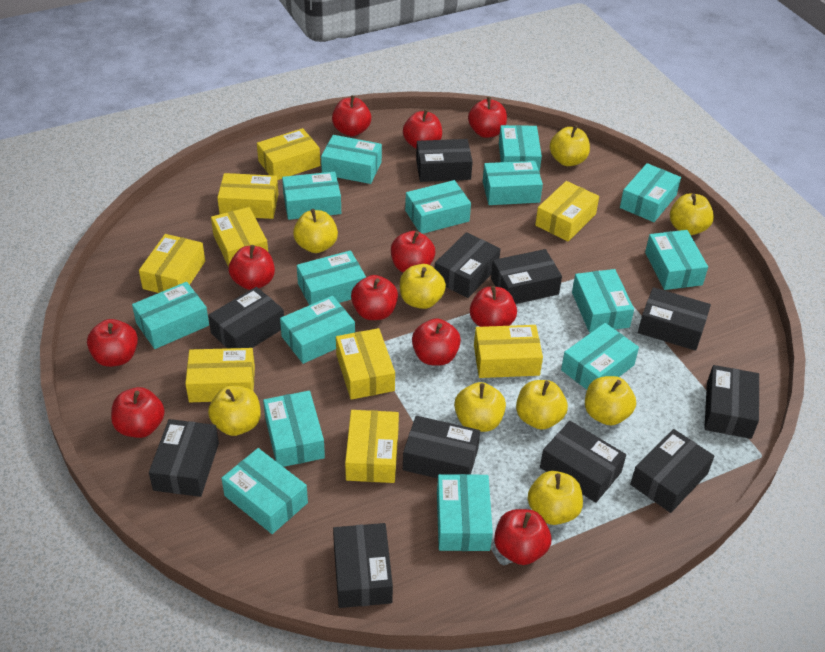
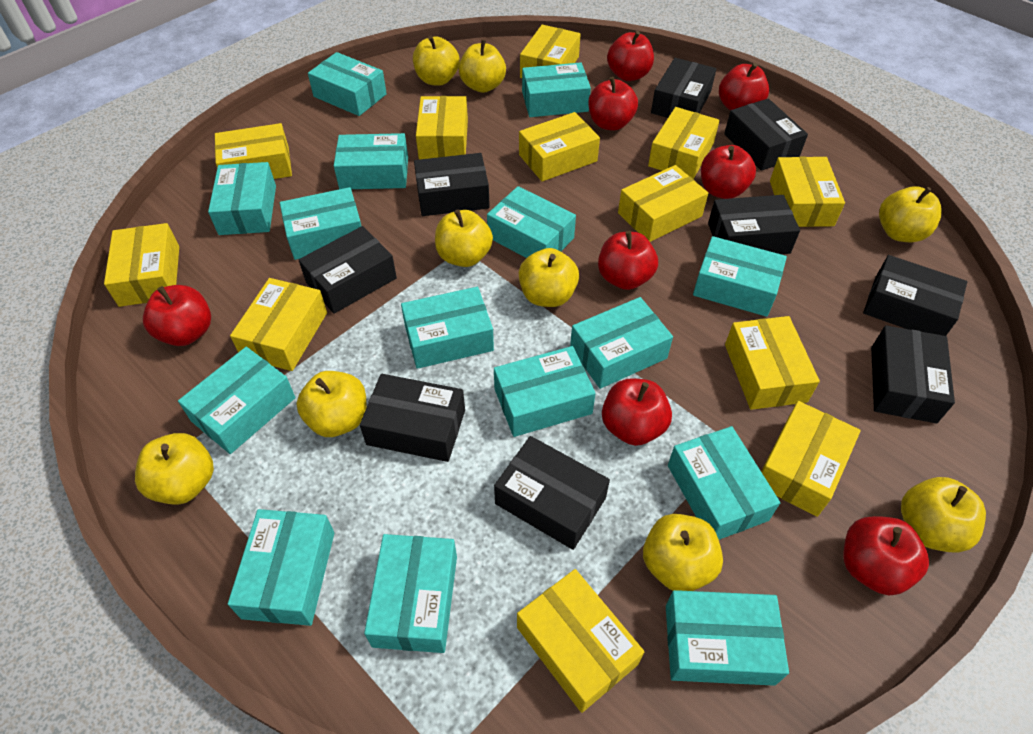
black box: [149,419,219,497] [208,287,284,348] [333,523,393,608] [403,416,480,478] [416,139,473,182] [435,232,501,298] [491,249,562,304] [540,421,626,503] [630,429,714,513] [638,287,711,351] [704,365,759,439] = 11 -> [299,226,397,314] [360,374,465,462] [414,153,490,216] [494,436,610,550] [651,58,716,118] [708,195,800,254] [724,98,808,171] [863,255,967,336] [871,325,955,423] = 9
red apple: [87,319,138,367] [111,387,165,438] [229,245,275,290] [332,95,371,136] [351,275,398,320] [391,231,435,273] [403,109,442,149] [412,318,461,366] [468,97,507,138] [470,286,517,327] [494,509,551,565] = 11 -> [143,285,211,346] [588,77,638,131] [598,231,658,290] [602,378,672,446] [607,31,654,81] [701,145,756,199] [719,63,769,111] [843,516,929,596] = 8
yellow box: [139,234,205,293] [185,348,255,402] [211,207,268,267] [217,173,278,219] [257,128,320,180] [336,328,395,400] [345,410,399,483] [474,325,543,378] [535,181,599,242] = 9 -> [104,223,179,307] [215,123,292,179] [230,278,327,371] [416,96,468,160] [517,569,644,713] [519,112,600,182] [520,25,581,78] [618,165,708,242] [648,107,720,179] [725,316,820,410] [761,401,861,517] [770,157,845,227] = 12

